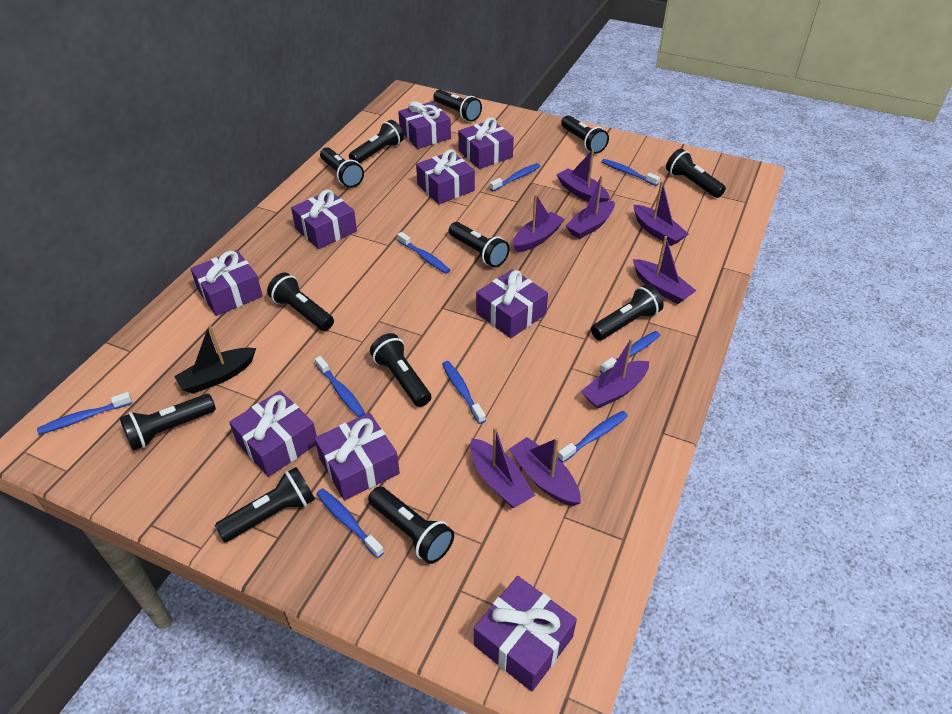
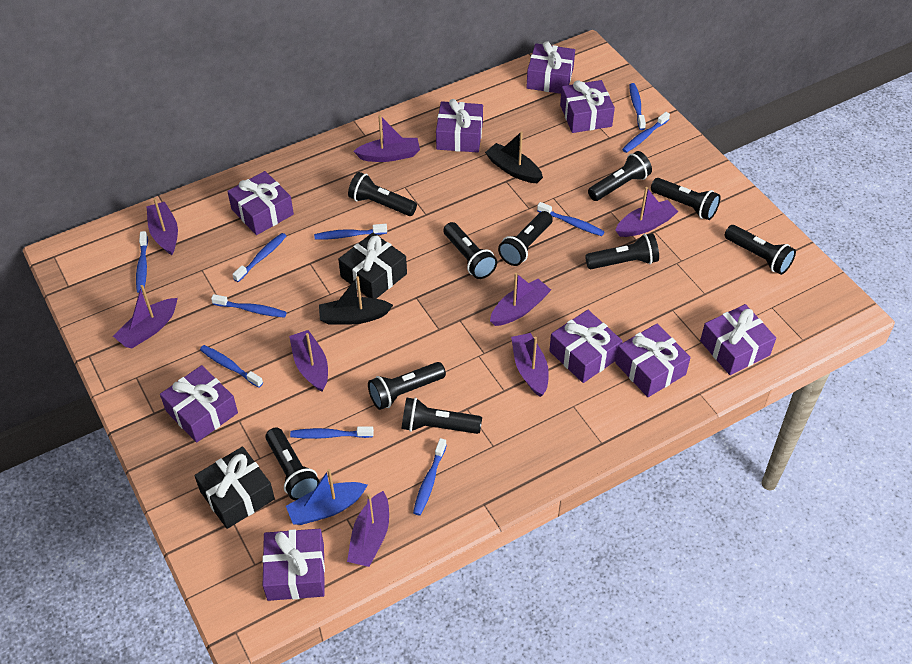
black boat: [174,324,256,394] = 1 -> [319,276,393,325] [485,131,543,183] = 2
black flashlight: [120,394,216,451] [215,467,315,542] [267,272,334,331] [320,147,364,188] [349,120,404,164] [368,487,454,564] [370,333,431,407] [433,90,482,122] [449,222,510,267] [561,115,609,154] [591,284,664,340] [666,149,726,198] = 12 -> [265,427,320,500] [348,172,417,216] [368,362,446,410] [402,398,482,434] [443,222,497,279] [498,211,553,266] [585,233,659,269] [588,151,652,201] [651,178,720,220] [725,225,796,275] = 10
black gift: none = 0 -> [194,446,275,529] [338,233,407,299] = 2
blue boat: none = 0 -> [286,469,368,525] = 1
blue toothbrush: [37,392,132,434] [315,356,365,417] [316,488,384,558] [397,232,450,274] [442,361,486,424] [490,163,541,191] [558,411,628,463] [600,331,660,373] [602,159,660,186] = 9 -> [136,231,148,293] [200,345,263,388] [211,294,287,318] [232,233,286,282] [290,426,374,439] [314,224,387,240] [413,438,447,515] [537,202,605,236] [622,112,670,153] [629,83,646,130] = 10

